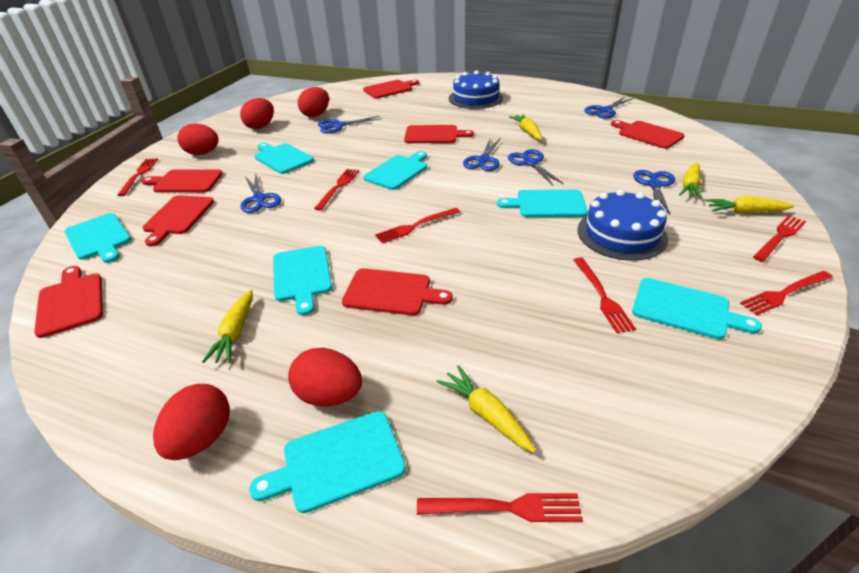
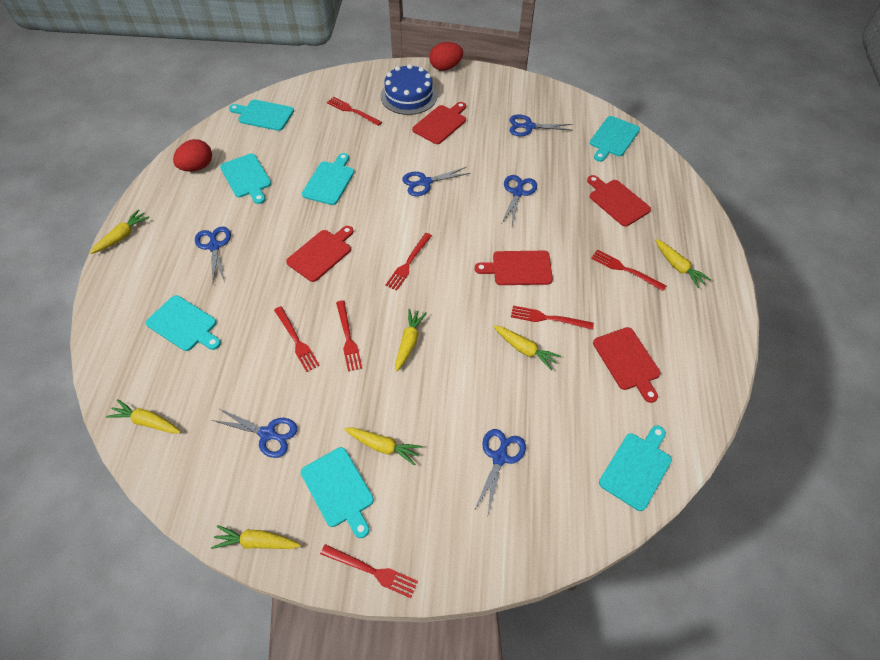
blue cake: [449,71,503,109] [578,189,668,261] = 2 -> [381,64,438,115] = 1
red cutting board: [34,266,103,338] [141,169,223,193] [143,195,214,246] [342,268,453,316] [363,80,419,99] [404,125,474,143] [611,120,685,149] = 7 -> [286,226,354,282] [412,102,466,144] [475,251,553,285] [587,175,651,227] [593,327,661,403] = 5
red egg: [153,384,230,460] [177,124,219,155] [240,98,274,129] [288,348,362,407] [298,87,329,117] = 5 -> [173,139,212,172] [429,42,463,71] = 2
yellow carrot: [202,290,253,363] [436,365,536,453] [509,114,542,140] [679,162,702,199] [705,197,795,214] = 5 -> [90,209,150,254] [106,399,181,433] [211,525,301,549] [344,428,422,465] [395,309,427,371] [494,325,561,370] [655,239,711,288] = 7

